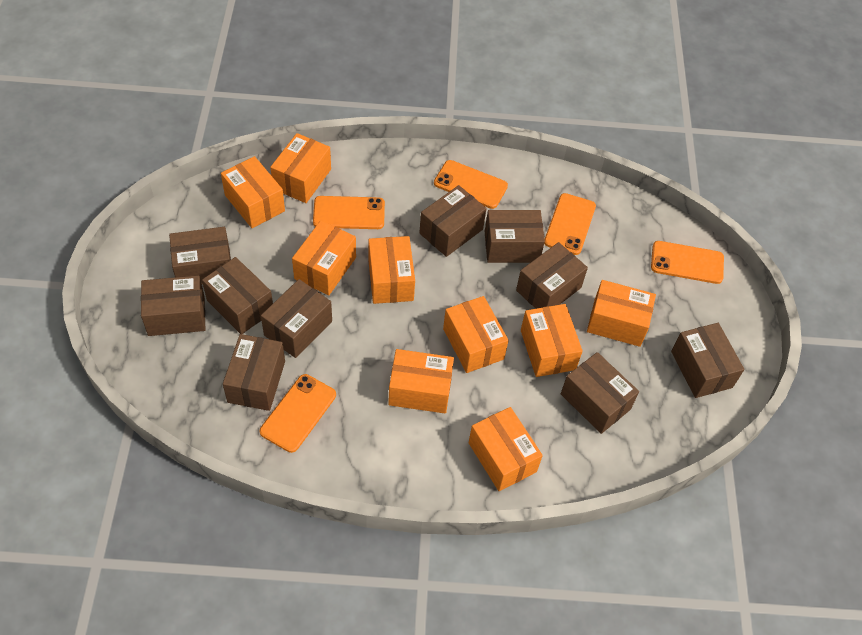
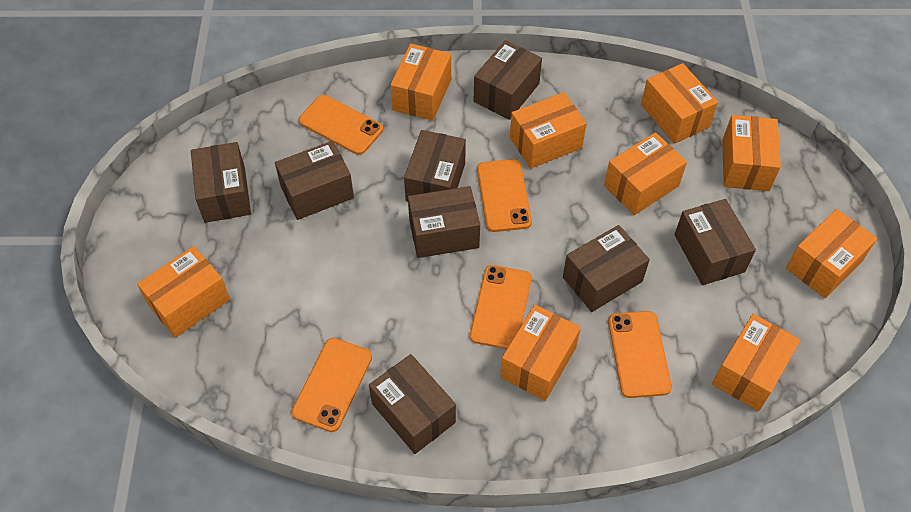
brown box: [141,276,205,336] [169,227,231,284] [202,257,273,334] [223,334,285,411] [261,279,332,358] [419,185,486,257] [485,210,545,263] [516,242,588,309] [561,352,639,434] [671,323,744,398] = 10 -> [191,142,251,223] [275,141,354,220] [369,354,456,454] [404,130,466,202] [408,186,480,258] [474,40,542,120] [563,225,650,312] [674,199,756,285] = 8

